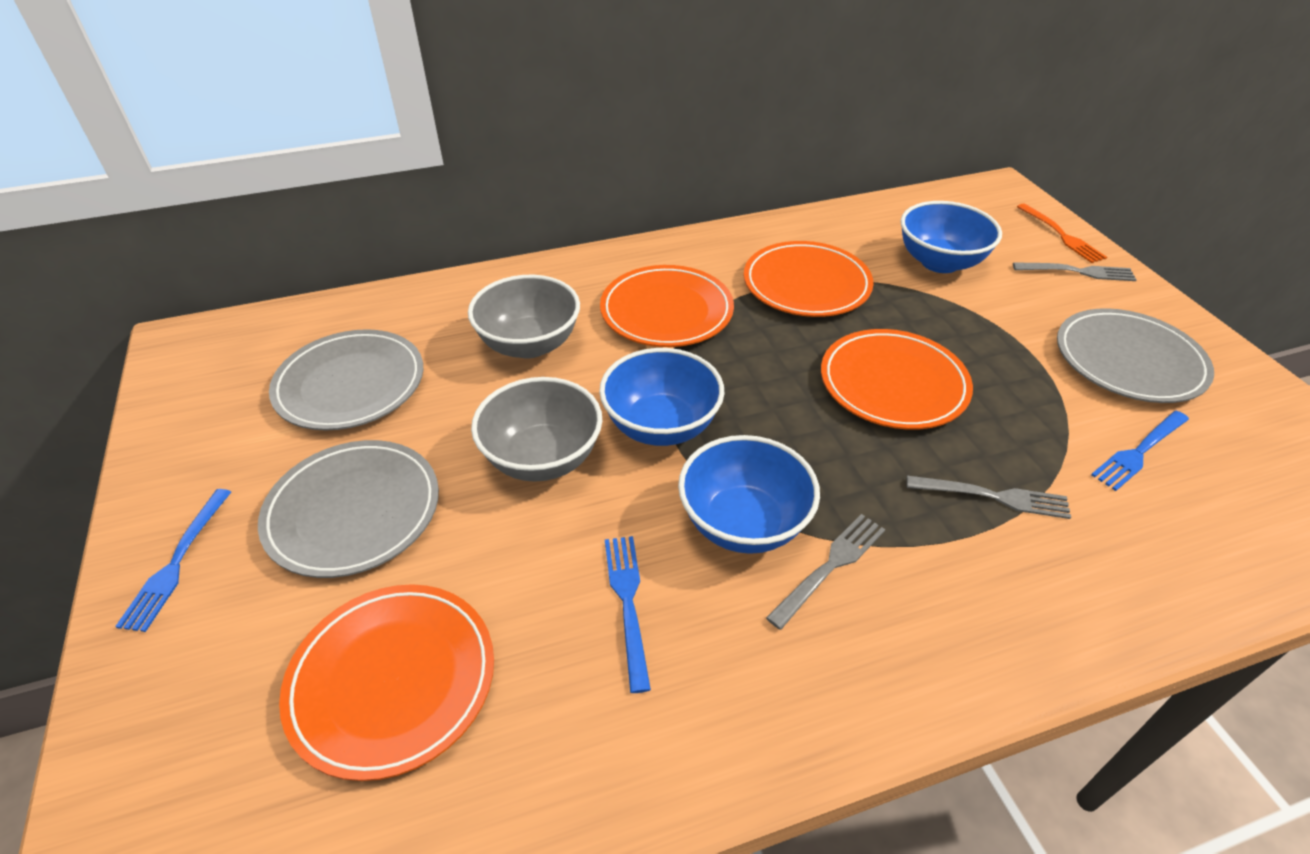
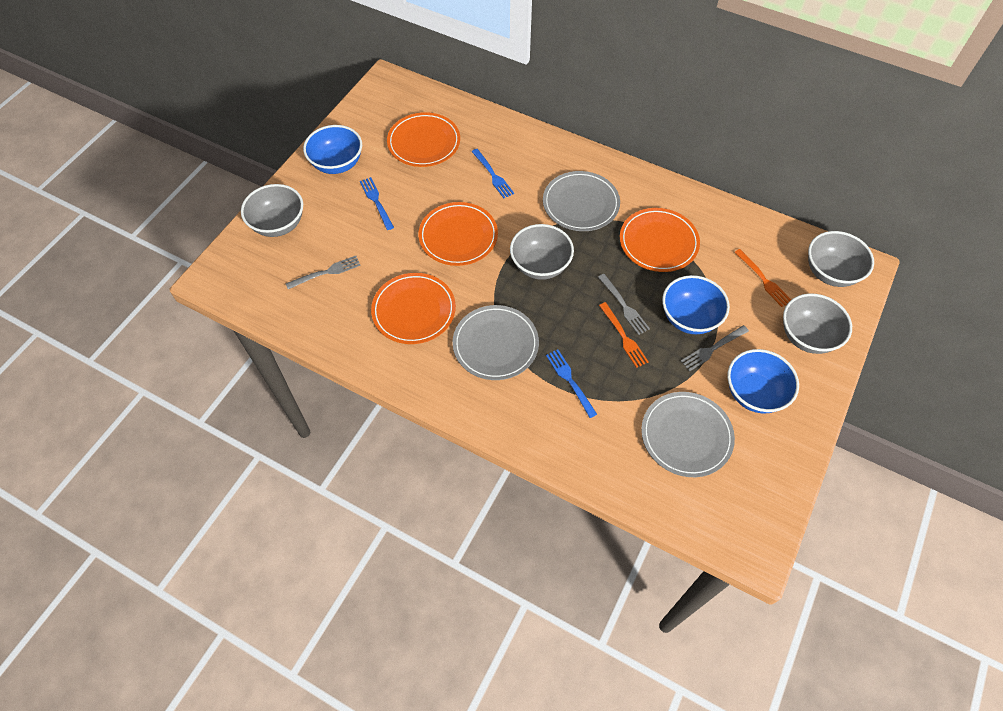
grey bowl: [468,275,580,358] [471,377,602,482] = 2 -> [241,184,303,237] [510,224,574,280] [783,293,852,354] [808,231,874,287] = 4
orange fork: [1017,203,1107,263] = 1 -> [599,302,649,368] [734,249,791,307] = 2

